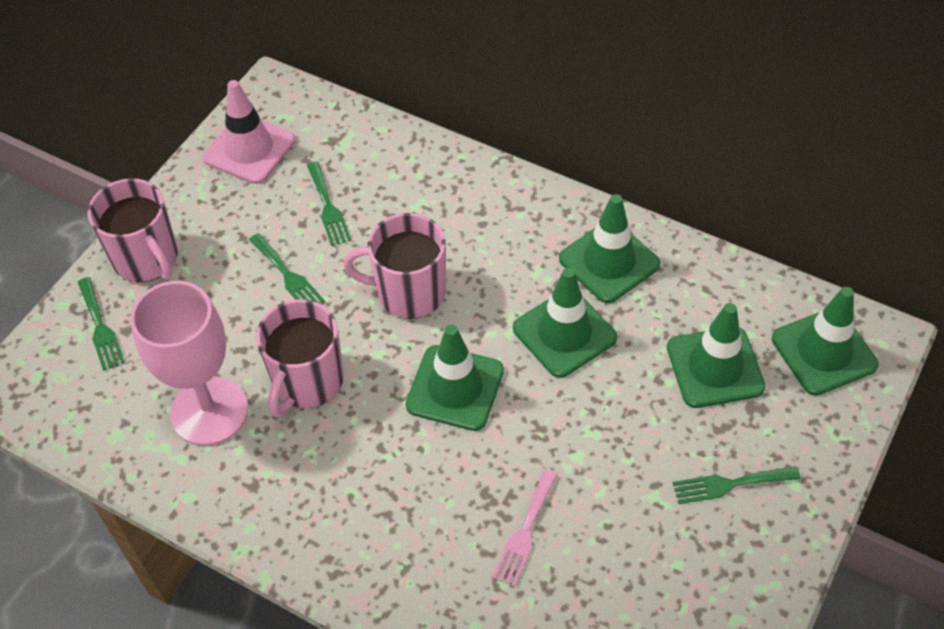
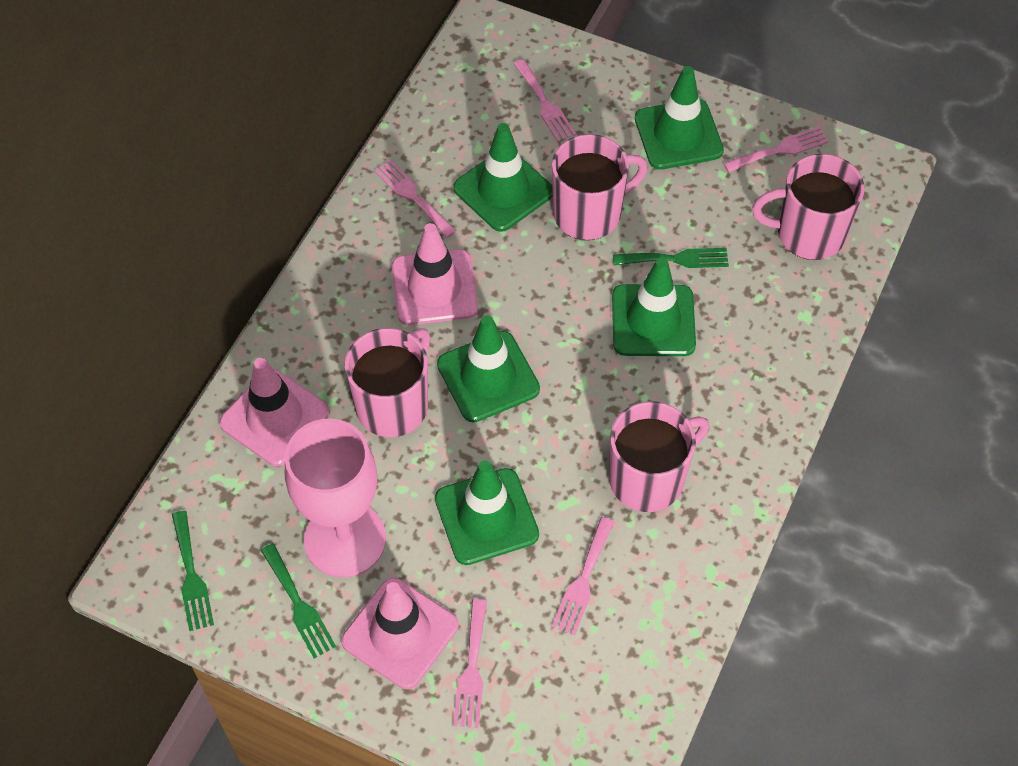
green fork: [78,277,125,371] [249,233,325,304] [307,161,351,246] [673,466,801,504] = 4 -> [172,511,214,631] [261,543,336,658] [613,248,729,268] = 3
pink fork: [492,469,558,587] = 1 -> [374,160,456,238] [453,599,487,728] [513,59,576,142] [552,517,614,636] [723,126,829,173] = 5
pink mug: [87,178,178,282] [256,299,344,417] [344,213,446,319] = 3 -> [345,328,430,437] [552,134,647,240] [609,401,709,512] [752,154,864,260] = 4
pink traffic cone: [203,80,295,184] = 1 -> [219,358,330,466] [341,577,459,689] [391,223,478,325] = 3

